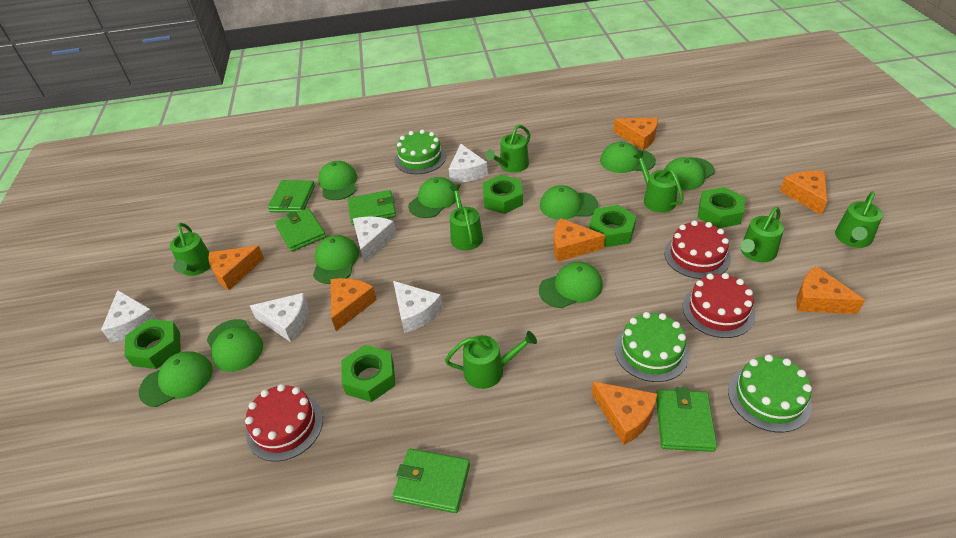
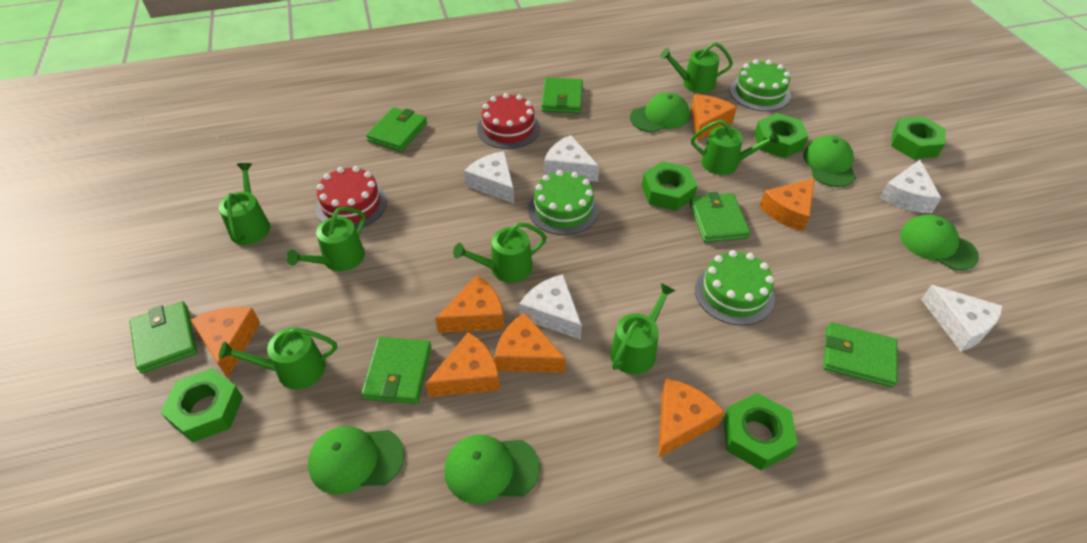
green cap: [139,351,213,407] [207,319,263,372] [313,235,359,284] [318,161,357,200] [408,177,456,218] [539,262,603,308] [540,185,598,220] [600,142,656,173] [664,157,715,190] = 9 -> [308,426,405,495] [444,434,540,504] [630,92,690,133] [803,135,856,187] [900,214,979,271] = 5
green wallet: [268,180,315,213] [275,208,326,252] [348,190,396,225] [393,449,470,513] [656,387,717,452] = 5 -> [130,302,197,374] [361,337,431,404] [366,107,427,152] [542,78,583,113] [689,192,750,242] [823,322,898,387] = 6
red cake: [245,384,323,461] [664,221,731,279] [683,273,755,338] = 3 -> [316,166,387,229] [477,93,540,149] = 2

